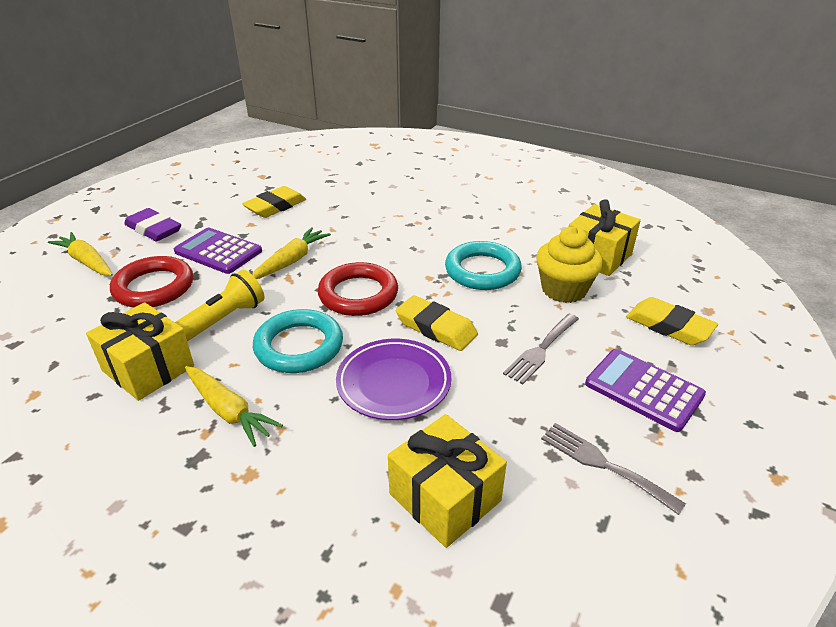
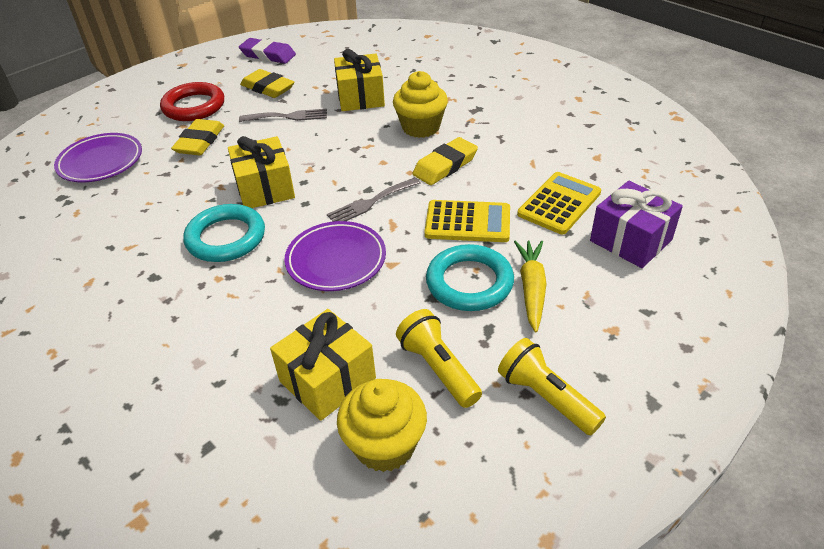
purple calculator: [174,228,262,274] [585,349,706,432] = 2 -> none = 0
purple gift: none = 0 -> [590,181,683,268] = 1
purple plate: [336,339,451,420] = 1 -> [54,133,142,182] [285,221,386,291] = 2
red ring: [110,256,193,308] [318,262,398,316] = 2 -> [160,82,224,121] = 1
yellow calculator: none = 0 -> [424,200,510,242] [517,172,601,235] = 2
yellow carrot: [48,232,113,276] [185,366,283,447] [252,227,331,279] = 3 -> [514,240,547,333] = 1
yellow cupcake: [536,227,603,303] = 1 -> [337,379,427,472] [393,71,448,138] = 2
yellow flashlight: [175,270,265,341] = 1 -> [396,309,482,408] [498,338,606,436] = 2

